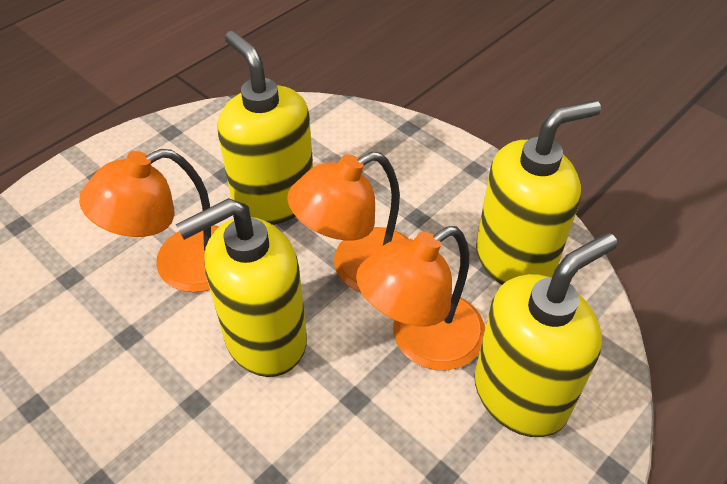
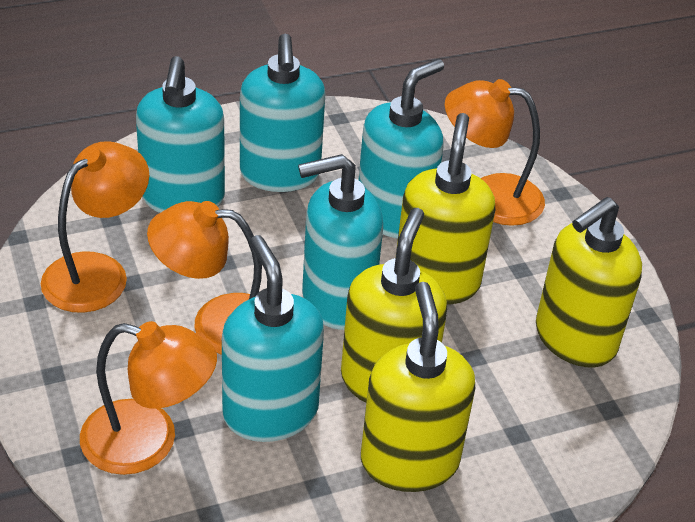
orange lamp: [79,149,219,292] [287,152,408,292] [356,226,485,370] = 3 -> [41,141,149,313] [80,321,217,475] [147,201,262,355] [445,79,545,226] = 4
turquoise soap dispenser: none = 0 -> [136,56,225,213] [222,235,324,442] [240,34,325,192] [298,154,383,330] [358,59,444,238] = 5

